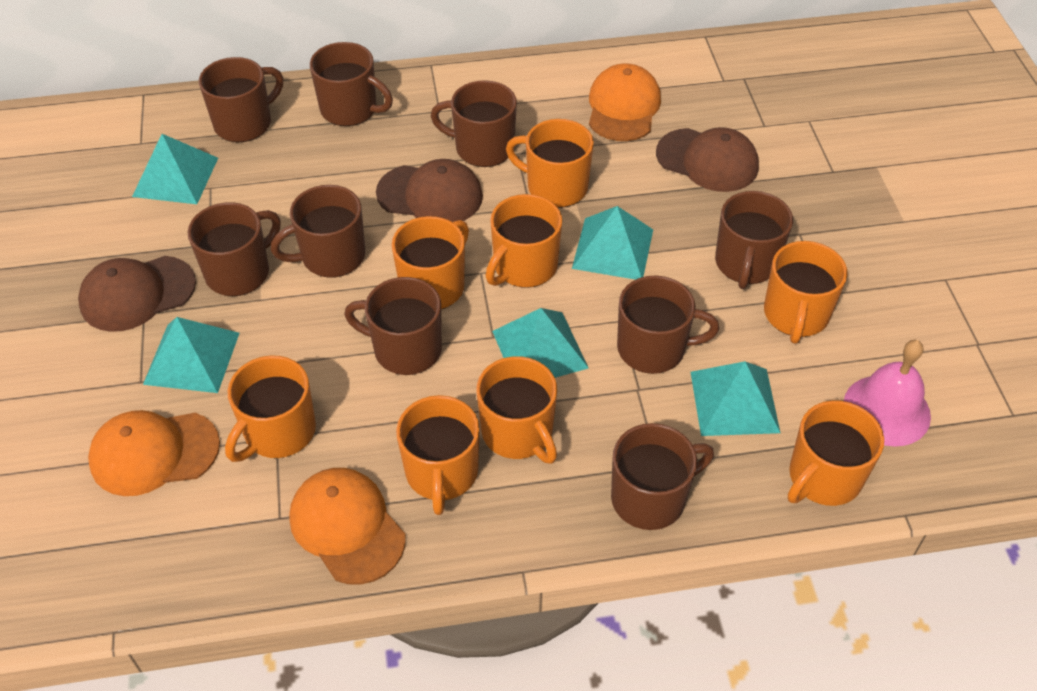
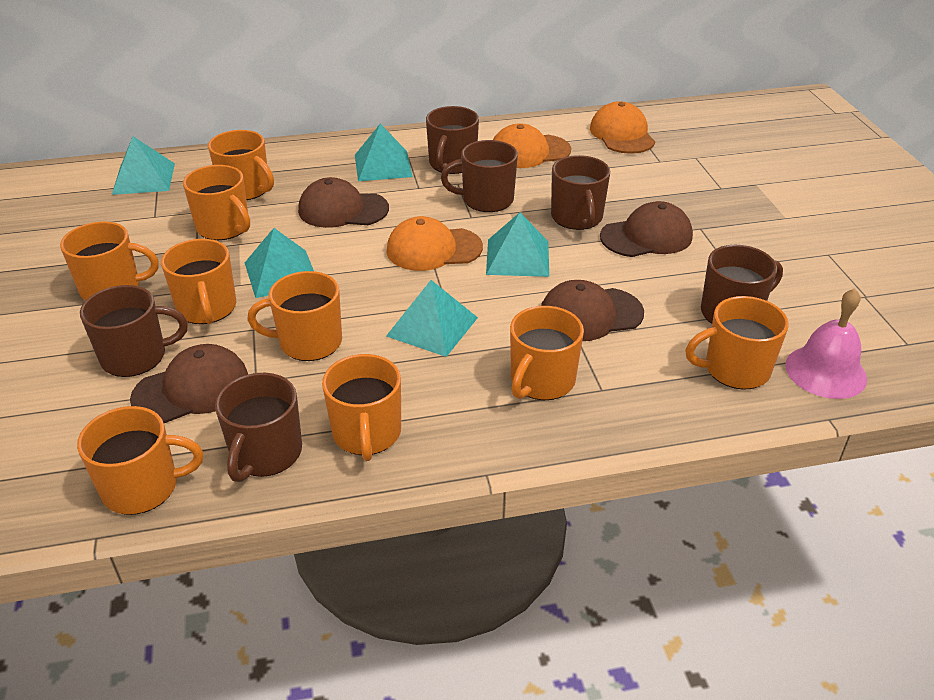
brown cap: [78,256,196,332] [376,159,483,222] [656,127,759,192] = 3 -> [130,344,248,423] [298,177,389,228] [541,280,644,341] [600,201,693,257] = 4
brown mug: [188,202,281,296] [199,57,283,142] [271,185,365,278] [310,42,393,126] [344,277,442,375] [431,80,517,167] [611,423,714,530] [617,276,719,374] [715,191,793,289] = 9 -> [80,285,188,377] [215,373,302,482] [426,106,479,174] [441,140,518,212] [551,155,610,230] [701,245,783,324] = 6
orange mug: [225,356,316,462] [392,216,469,309] [396,395,480,515] [476,356,557,464] [485,194,562,288] [506,119,594,208] [764,241,847,344] [788,400,884,506] = 8 -> [60,222,159,301] [77,406,203,515] [161,239,236,324] [183,165,250,240] [208,130,274,200] [247,271,342,361] [322,354,401,461] [510,306,584,400] [685,296,789,390] = 9

